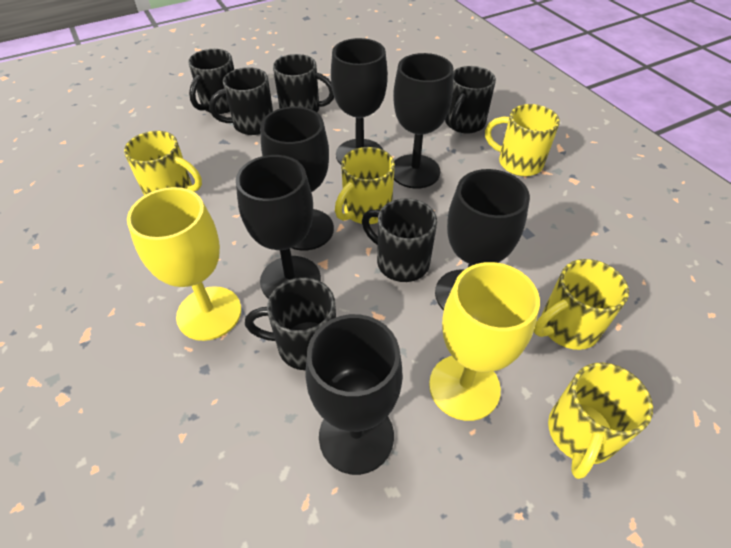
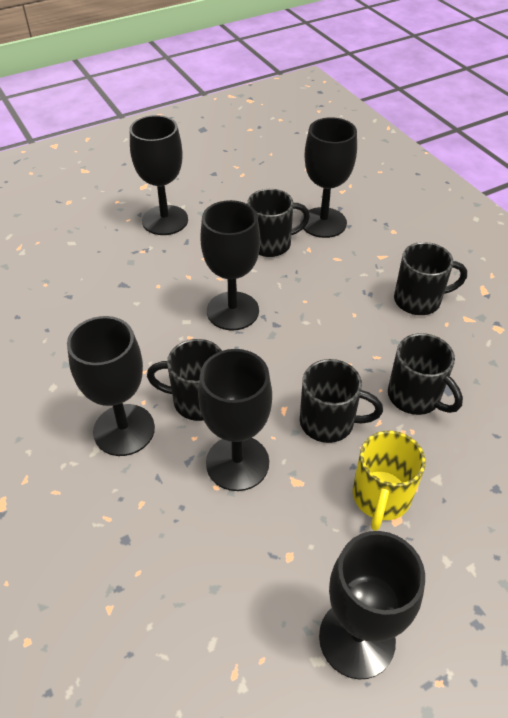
black mug: [188,49,234,114] [209,67,273,135] [245,277,336,370] [273,54,334,112] [362,198,437,282] [445,66,496,133] = 6 -> [147,339,222,421] [247,189,310,257] [300,359,383,443] [388,333,463,415] [394,242,467,315] = 5
yellow goblet: [127,187,241,341] [429,262,540,421] = 2 -> none = 0
yellow mug: [124,131,202,195] [335,147,395,224] [485,104,560,176] [534,259,629,350] [548,362,653,479] = 5 -> [353,431,426,531] = 1

